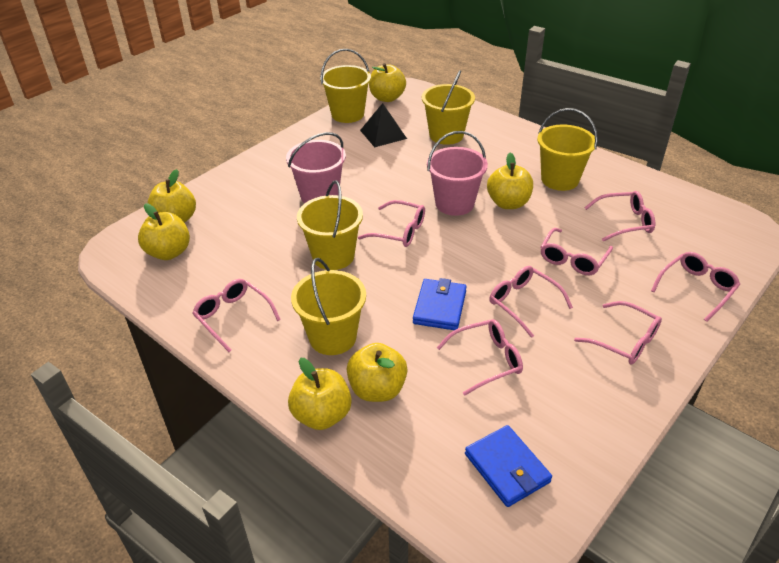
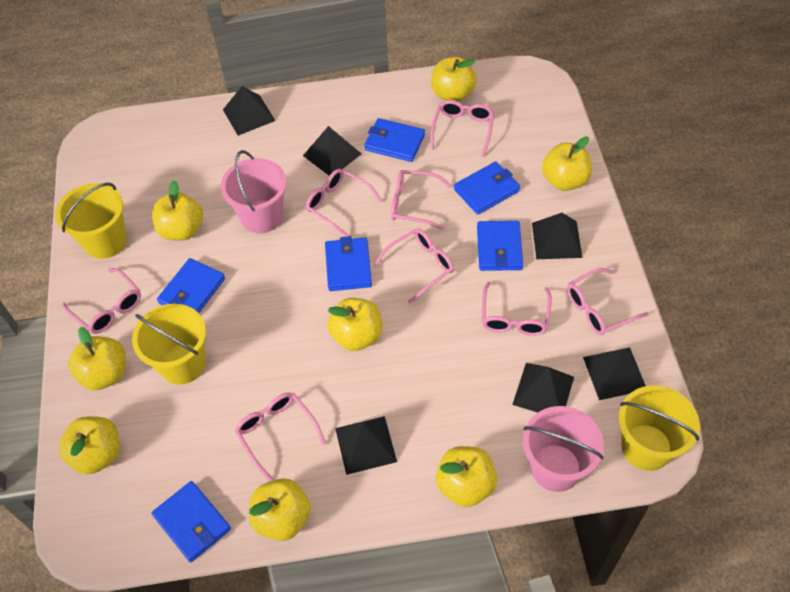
black pyramid: [360,103,407,147] = 1 -> [223,86,275,136] [303,126,361,176] [335,416,397,475] [512,363,574,412] [532,213,582,259] [583,347,646,400] = 6
blue wallet: [413,278,467,330] [465,425,552,507] = 2 -> [151,481,231,562] [157,258,225,313] [325,236,372,291] [364,118,425,162] [454,161,520,215] [477,221,523,271] = 6
yellow apple: [138,203,190,260] [147,169,196,223] [288,358,352,430] [347,343,408,402] [369,63,406,102] [487,153,533,209] = 6 -> [59,417,120,475] [68,327,126,390] [152,180,203,241] [249,478,311,541] [328,298,382,351] [431,57,477,102] [436,446,497,507] [542,136,592,191] = 8
yellow bucket: [291,258,366,355] [297,180,363,270] [320,49,371,123] [422,70,475,145] [537,108,598,191] = 5 -> [56,183,127,259] [132,304,206,385] [619,385,700,471] = 3

